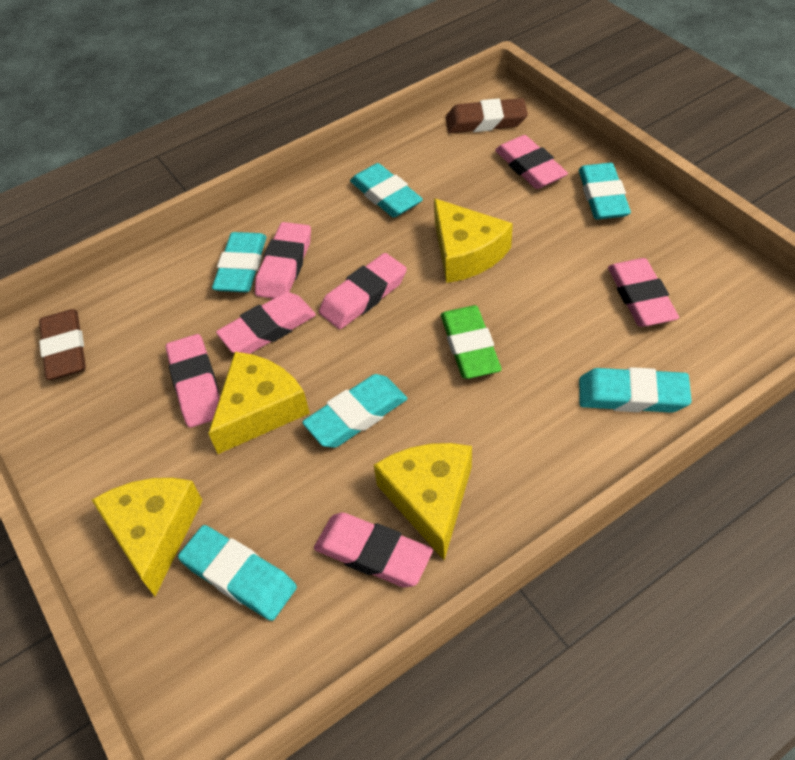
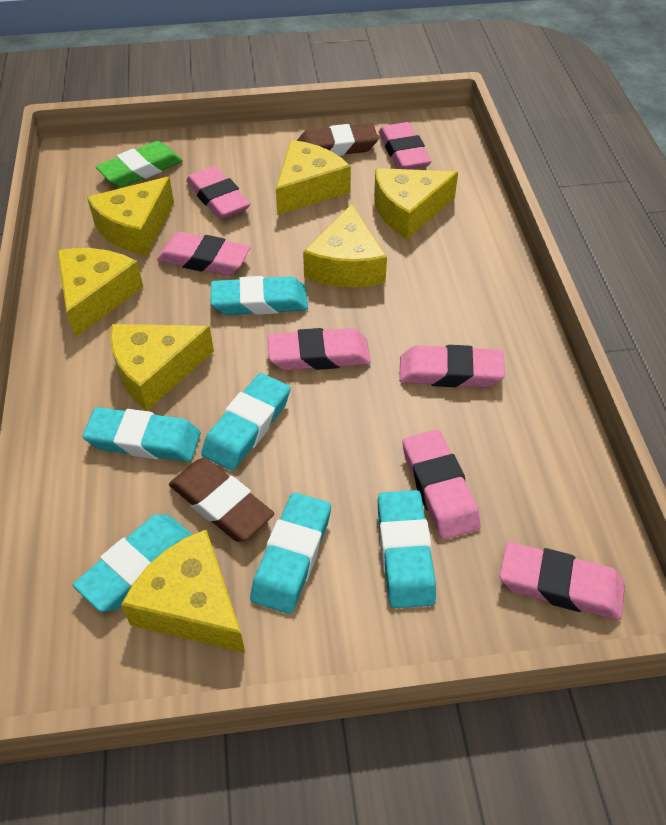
yellow cheese: [92,478,203,596] [208,352,310,454] [374,443,472,560] [434,198,513,283] = 4 -> [57,248,143,338] [87,177,174,256] [110,324,214,411] [121,529,245,653] [276,140,351,215] [303,204,387,287] [374,168,458,239] = 7

